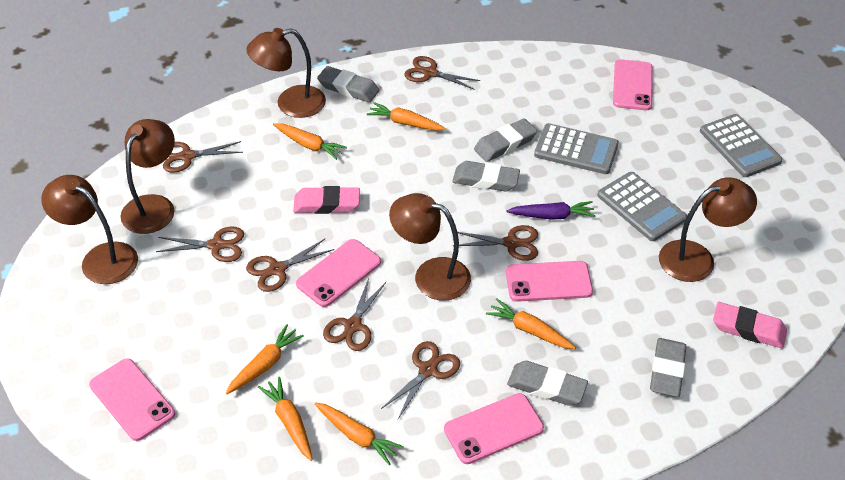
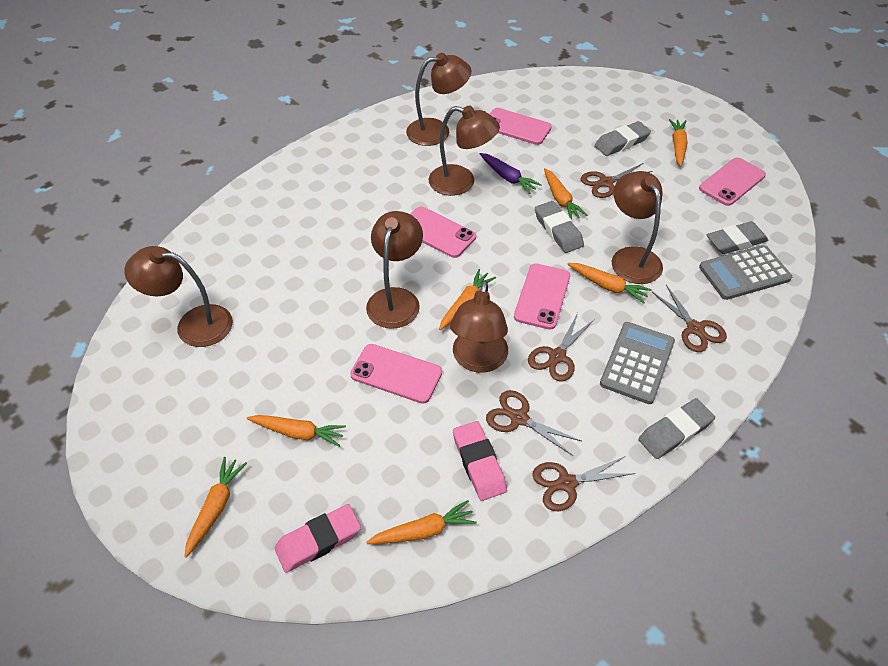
brown lamp: [41,175,138,284] [120,119,175,234] [246,28,326,118] [389,193,471,301] [659,177,757,282] = 5 -> [124,246,233,347] [366,211,423,329] [406,53,471,146] [429,105,500,196] [450,280,508,373] [612,171,663,284] = 6
brown scissors: [156,227,244,262] [163,141,243,173] [246,239,334,292] [323,278,386,351] [381,341,460,419] [404,56,481,90] [453,225,538,261] = 7 -> [486,390,581,456] [528,313,594,382] [532,456,635,511] [581,163,652,198] [652,285,727,352] = 5
grey calculator: [534,123,619,174] [597,172,687,241] [700,114,783,177] = 3 -> [600,322,675,404] [699,245,792,300] = 2
grey eraser: [317,66,379,103] [452,161,520,191] [474,119,537,162] [507,361,588,406] [650,338,687,397] = 5 -> [535,201,584,253] [595,121,651,156] [638,398,715,459] [707,221,768,254] = 4
orange carrot: [225,324,304,395] [258,377,313,461] [273,123,347,160] [314,402,404,465] [367,102,446,131] [486,298,576,349] = 6 -> [184,457,247,558] [247,415,346,447] [366,500,477,544] [439,269,496,330] [544,168,587,220] [568,263,652,304] [669,119,688,166] = 7

